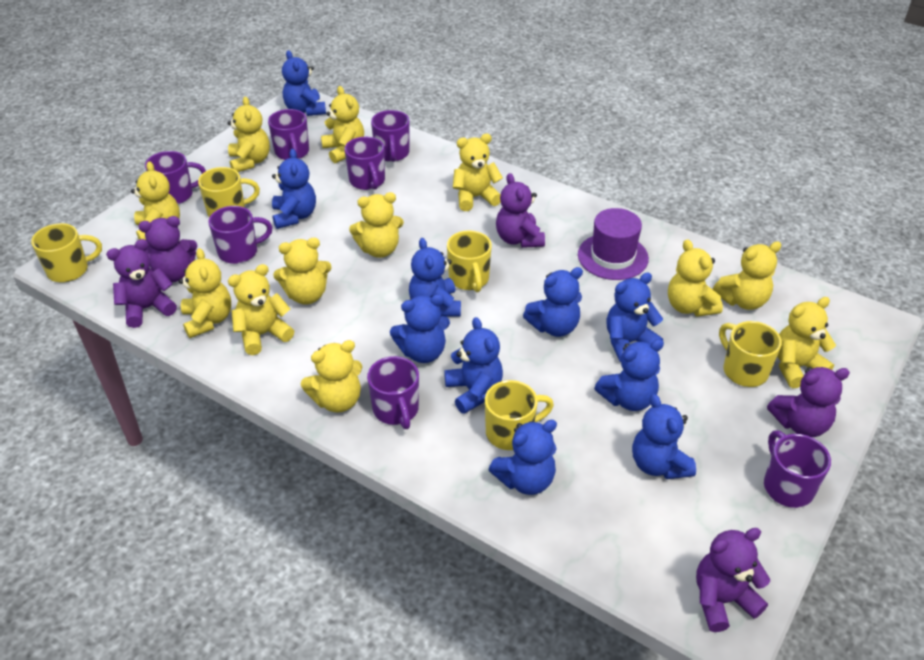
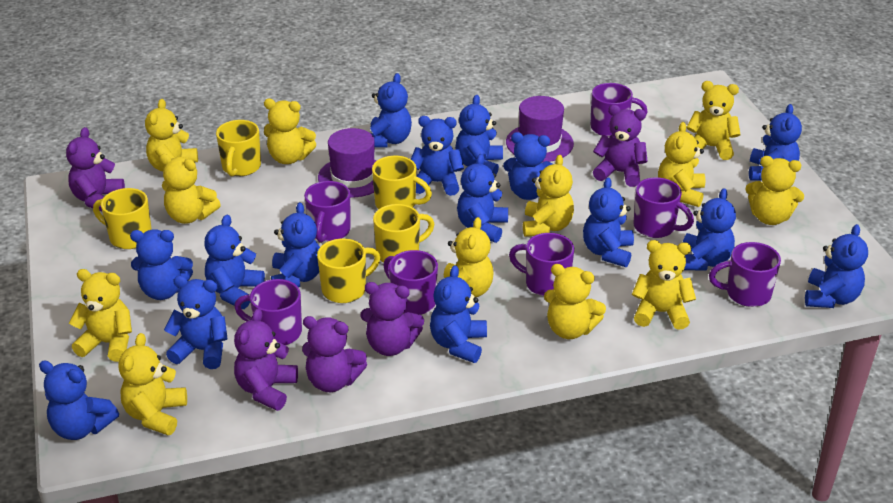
blue teddy bear: [272,149,316,229] [282,50,326,116] [390,294,450,363] [409,238,461,317] [444,317,503,414] [488,420,557,495] [523,267,583,337] [594,339,664,411] [606,272,663,362] [632,394,696,479] = 10 -> [39,360,119,440] [130,229,193,300] [164,276,228,369] [204,215,265,309] [271,202,320,287] [370,73,412,147] [411,116,464,196] [430,265,487,363] [455,95,503,175] [457,154,508,243] [503,132,552,200] [583,178,634,267] [683,188,736,271] [749,104,802,181] [805,224,868,308] = 15
purple hat: [578,208,649,280] = 1 -> [318,128,377,197] [506,96,574,162] = 2

